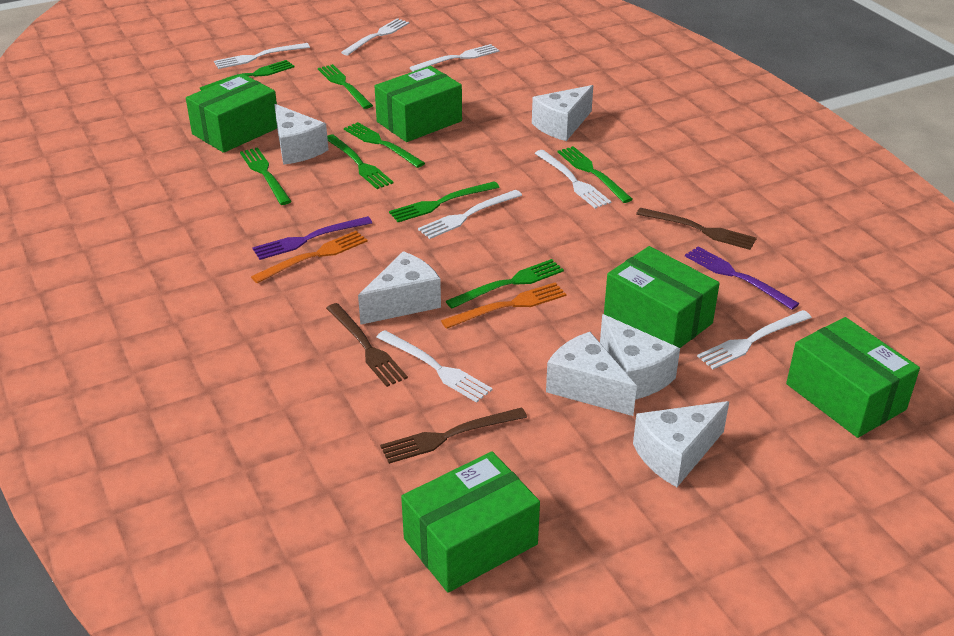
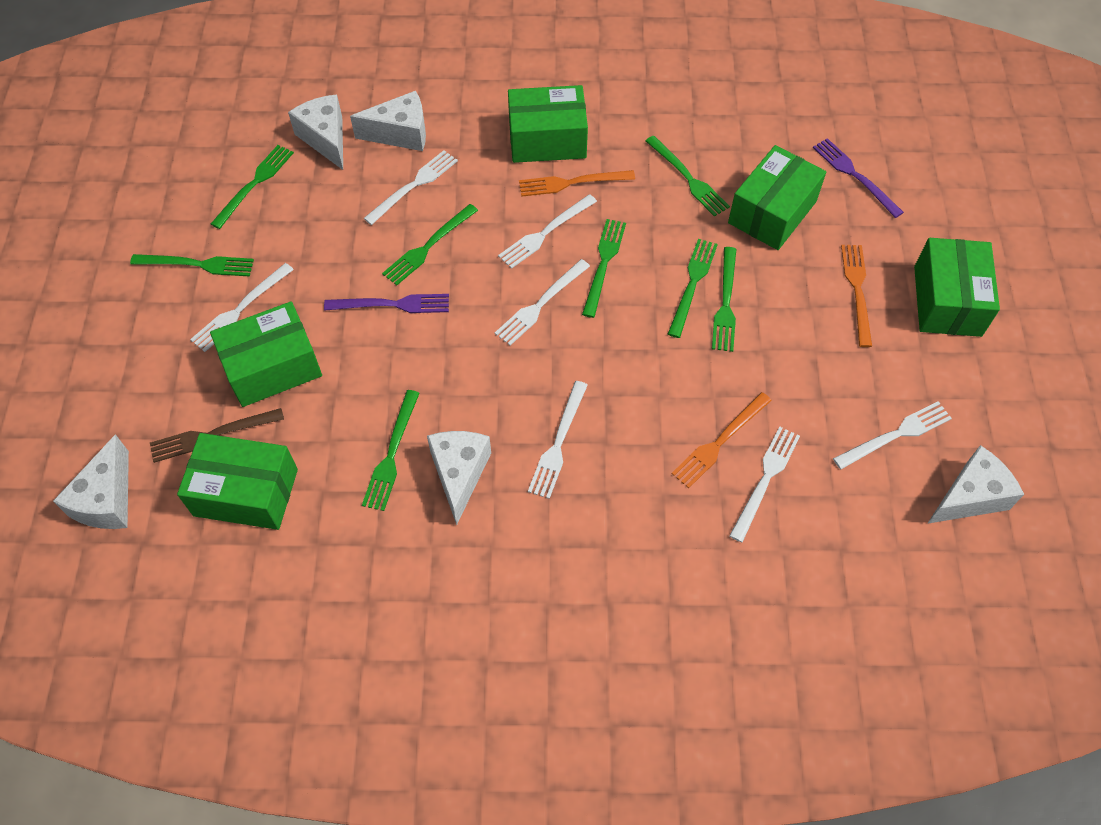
brown fork: [326,303,408,387] [380,407,527,464] [636,207,757,250] = 3 -> [150,408,284,463] = 1
orange fork: [251,231,368,283] [441,282,566,329] = 2 -> [519,170,635,197] [672,392,772,488] [841,245,872,347] = 3
white cheese: [274,104,329,165] [358,251,441,325] [532,85,593,141] [546,332,637,416] [600,314,680,400] [633,401,729,487] = 6 -> [53,434,129,529] [288,94,343,170] [350,91,426,151] [427,431,491,525] [927,445,1024,524] = 5

